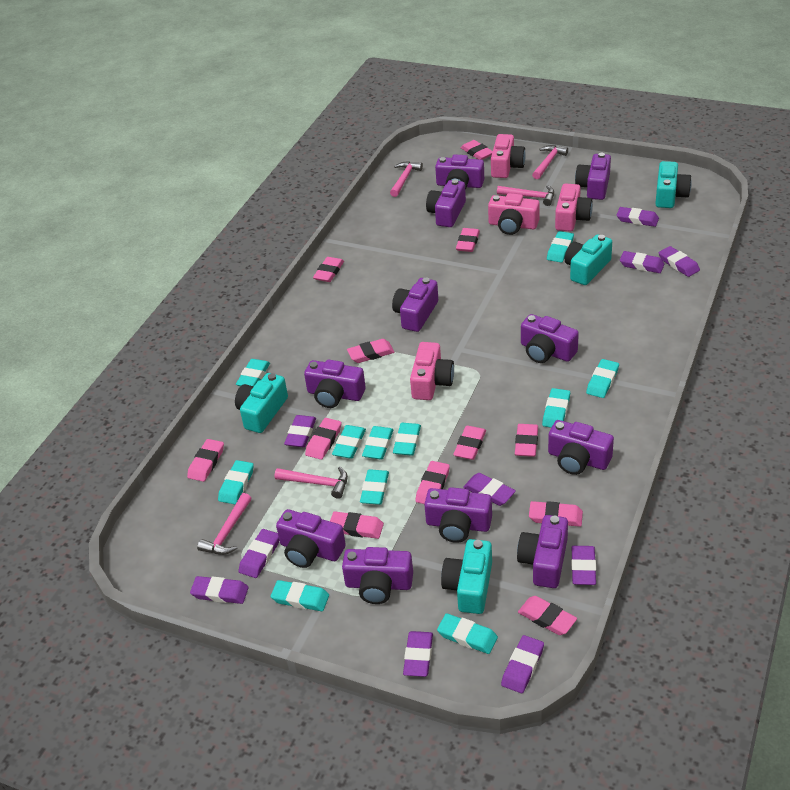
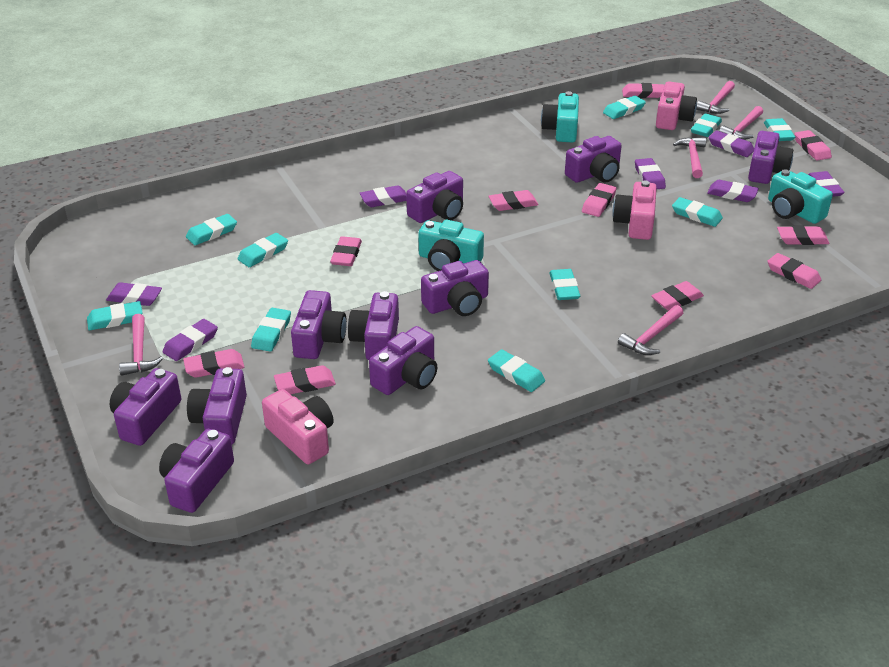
pink camera: [410,342,454,400] [488,193,540,235] [491,134,526,178] [555,183,593,232] = 4 -> [262,389,334,464] [612,180,657,240] [656,81,697,130] = 3
pink eraser: [187,439,224,482] [305,418,342,460] [313,257,344,282] [330,511,384,539] [347,339,395,363] [416,461,450,504] [453,426,486,460] [456,228,480,252] [461,140,493,160] [515,424,538,457] [518,596,577,635] [529,501,583,527] = 12 -> [183,349,244,378] [274,365,336,394] [330,236,362,266] [488,190,538,211] [582,183,616,217] [622,83,664,98] [651,281,704,311] [767,253,821,289] [777,225,830,245] [795,130,832,161] = 10
purple camera: [276,509,346,568] [304,360,366,408] [342,547,413,604] [392,278,438,332] [424,487,492,543] [426,179,466,227] [435,154,484,190] [517,515,568,588] [521,314,579,363] [548,420,614,475] [575,153,611,200] = 11 -> [110,368,181,446] [159,428,234,513] [187,367,247,444] [291,290,347,359] [348,291,399,360] [369,326,437,395] [406,171,463,223] [421,260,489,316] [565,136,622,183] [748,131,793,184] = 10
purple eraser: [190,576,249,604] [239,529,279,578] [284,415,316,447] [403,631,433,677] [463,473,516,506] [501,635,544,693] [571,546,596,585] [617,207,659,227] [620,251,665,273] [659,246,700,277] = 10 -> [106,282,162,306] [163,319,218,361] [360,185,407,207] [635,158,666,189] [707,180,759,202] [709,130,754,157] [808,171,845,197] = 7
turquoise camera: [235,373,288,433] [441,539,492,614] [565,234,612,285] [655,161,692,208] = 4 -> [418,220,484,271] [541,91,579,142] [768,169,833,224] = 3
turquoise eraser: [218,460,254,504] [236,359,270,386] [271,580,329,611] [332,425,366,459] [360,469,389,505] [362,426,393,459] [393,423,421,456] [437,613,498,654] [542,388,570,428] [547,231,574,263] [586,359,619,398] = 11 -> [87,301,143,330] [186,214,237,245] [238,233,288,267] [251,308,291,351] [488,349,545,392] [549,269,580,300] [603,96,646,119] [672,197,723,227] [691,113,722,137] [764,118,795,141] = 10

